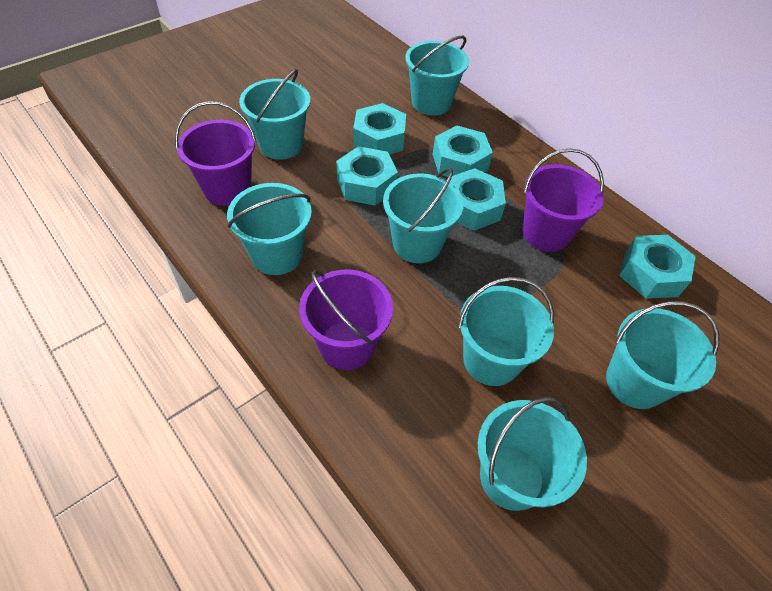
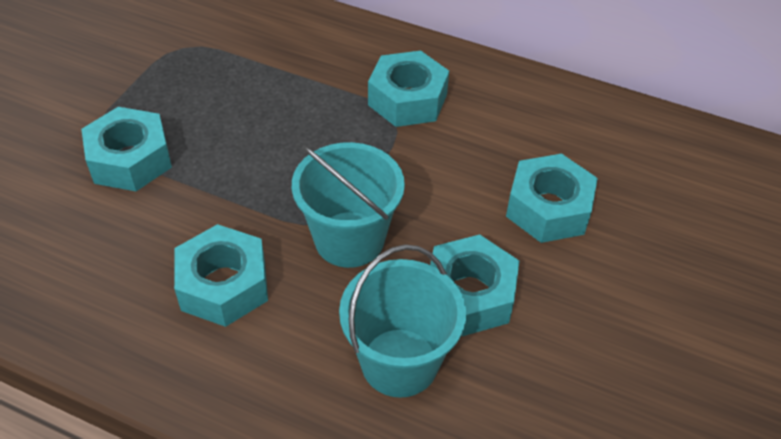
purple bucket: [175,101,257,206] [299,269,393,370] [523,148,604,252] = 3 -> none = 0
turquoise bucket: [227,183,312,275] [239,69,310,160] [383,168,464,263] [405,36,469,116] [458,277,554,386] [478,397,587,511] [606,301,719,409] = 7 -> [292,142,405,268] [339,244,466,398] = 2

